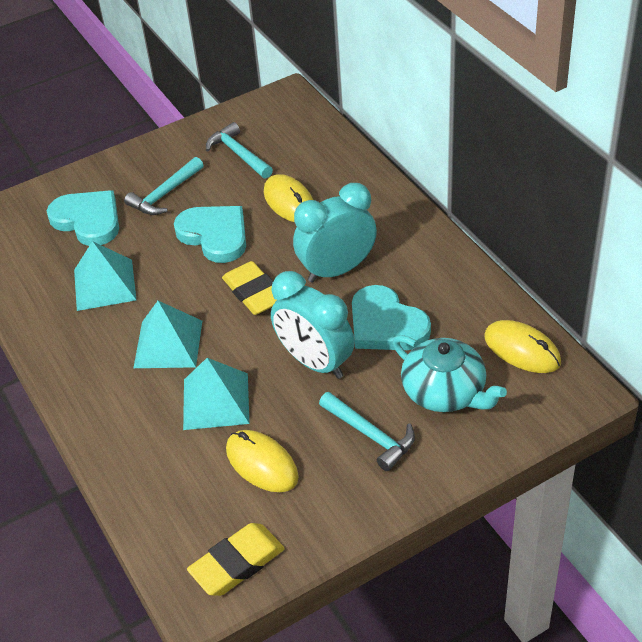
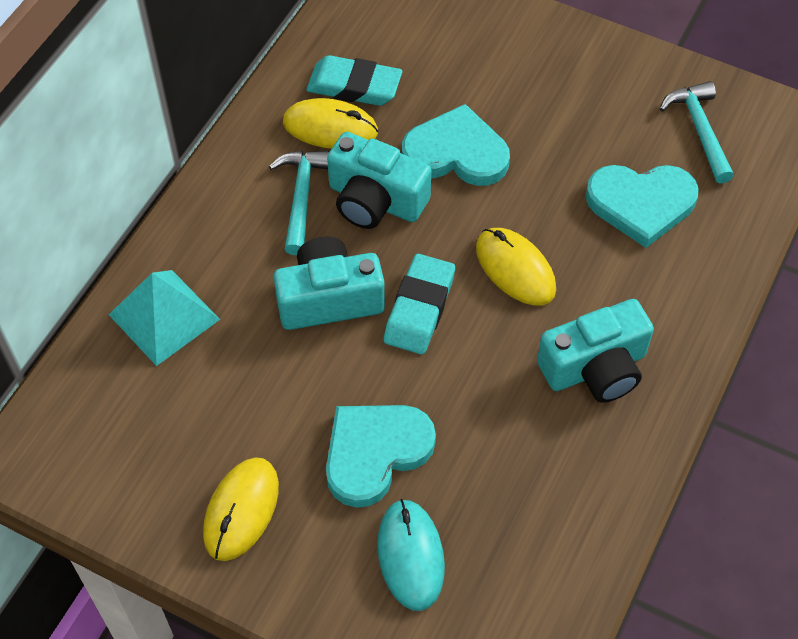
turquoise camera: none = 0 -> [274,237,385,330] [327,132,431,229] [537,299,654,403] = 3
turquoise clock: [271,271,355,379] [293,183,377,283] = 2 -> none = 0
turquoise eraser: none = 0 -> [306,55,402,106] [384,254,455,354] = 2
turquoise hammer: [124,157,204,215] [206,122,273,179] [319,392,415,471] = 3 -> [269,151,330,255] [660,81,734,184] = 2
turquoise mouse: none = 0 -> [377,499,445,611] = 1
turquoise pyramid: [74,241,137,311] [133,301,202,368] [183,358,249,430] = 3 -> [109,270,220,366] = 1
turquoise teapot: [393,335,507,412] = 1 -> none = 0
yellow eraser: [187,523,285,596] [222,261,277,315] = 2 -> none = 0

